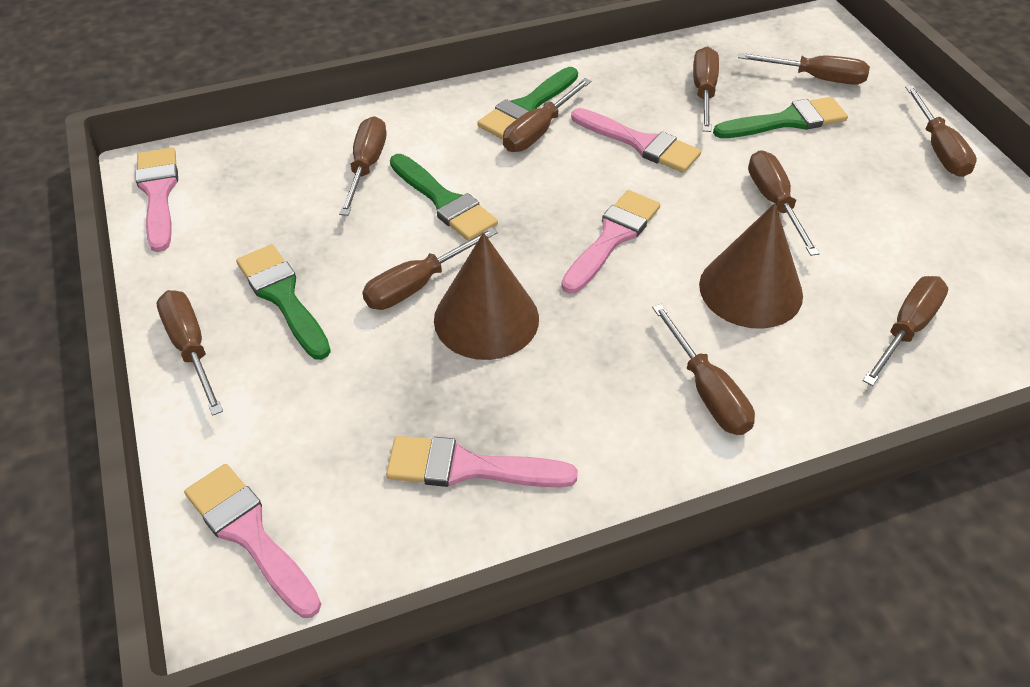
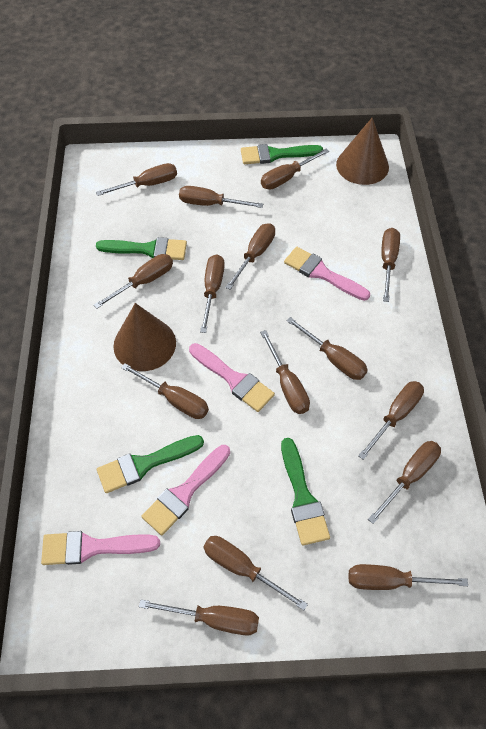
brown screwdriver: [157,290,223,416] [339,116,386,216] [362,227,498,310] [503,78,591,152] [652,304,755,435] [693,46,719,132] [738,53,870,85] [748,150,820,256] [863,276,948,386] [905,85,977,177] = 10 -> [94,254,173,309] [96,163,177,196] [121,363,209,419] [139,600,259,635] [179,186,263,208] [200,254,225,333] [203,536,308,610] [225,223,275,290] [260,330,310,414] [261,149,329,190] [286,317,368,380] [348,564,468,590] [358,381,424,460] [368,441,441,524] [381,228,400,302] = 15
pink brush: [136,147,178,252] [184,464,321,618] [386,436,578,487] [561,190,660,294] [571,108,701,173] = 5 -> [41,531,160,565] [142,445,230,535] [189,343,275,412] [284,247,370,301] = 4

